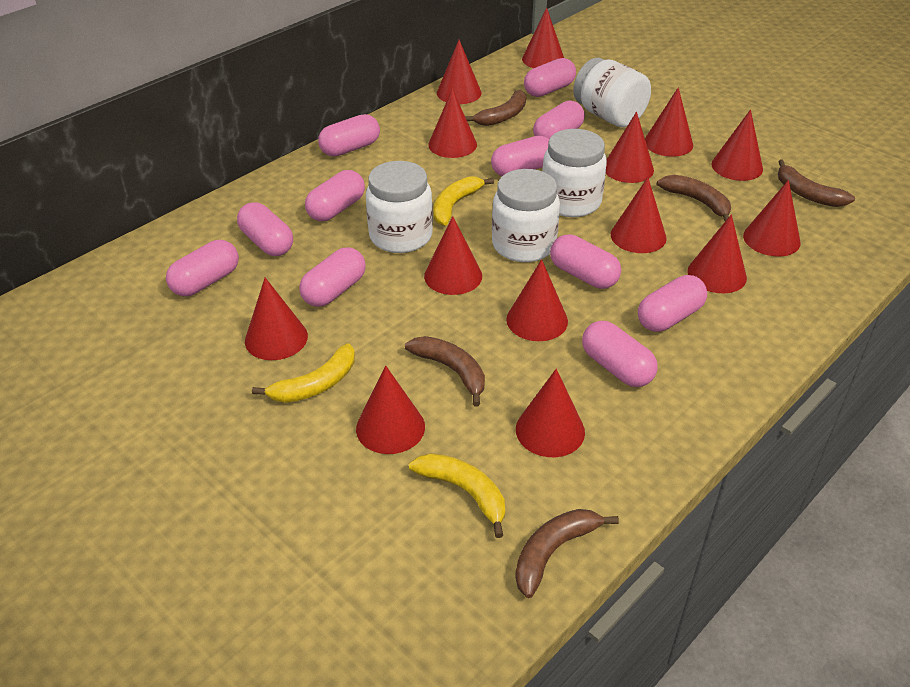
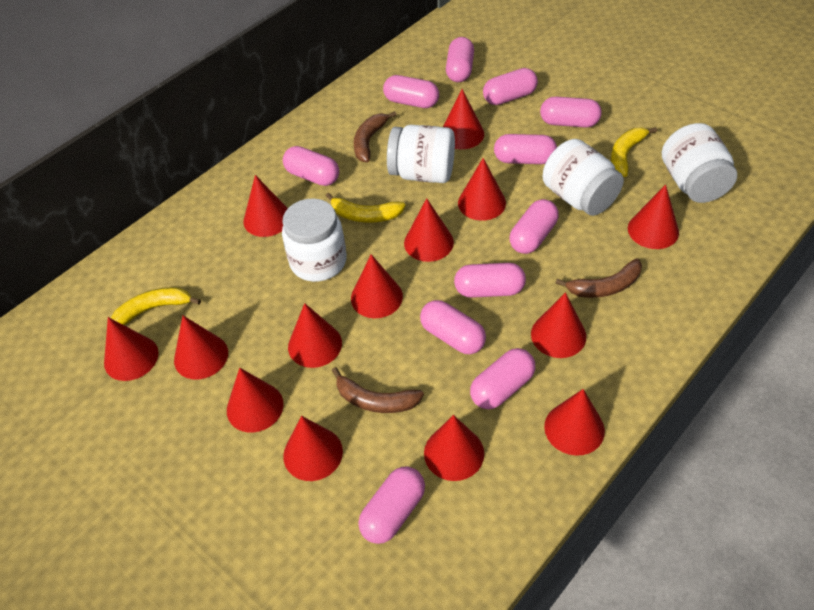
brown banana: [405,336,485,406] [465,90,526,126] [515,509,619,598] [657,175,731,221] [778,159,855,207] = 5 -> [332,367,424,413] [354,111,397,162] [556,258,642,298] = 3

